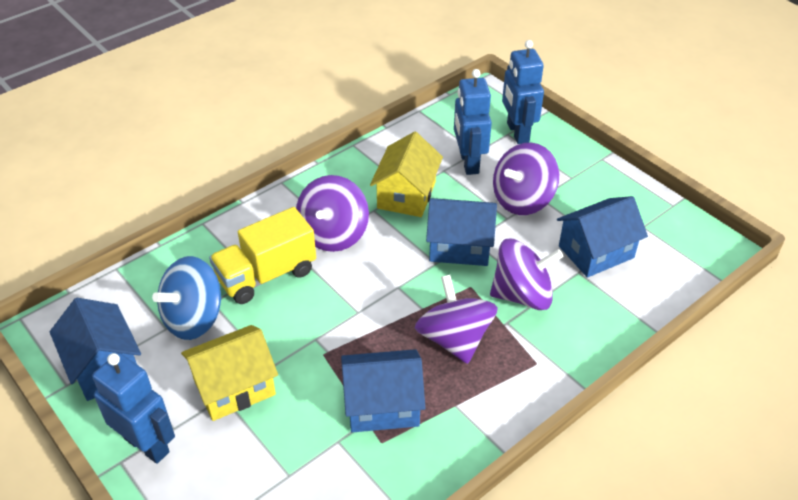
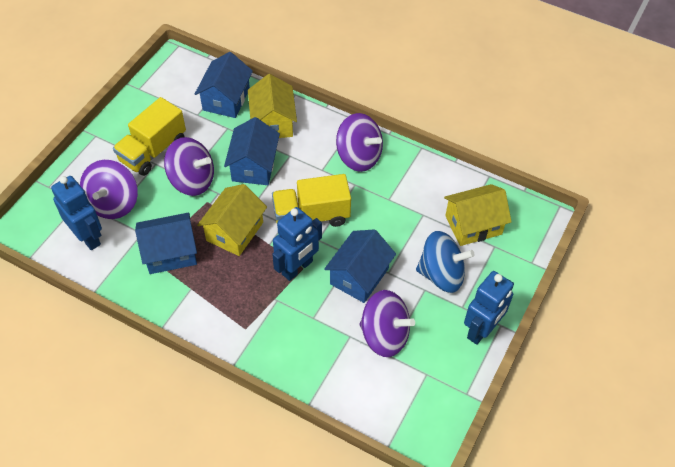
yellow house: [181,325,278,421] [370,132,443,217] = 2 -> [197,184,267,256] [248,74,297,138] [444,184,512,246] = 3
yellow truck: [209,207,316,304] = 1 -> [113,97,186,176] [272,174,351,227] = 2

